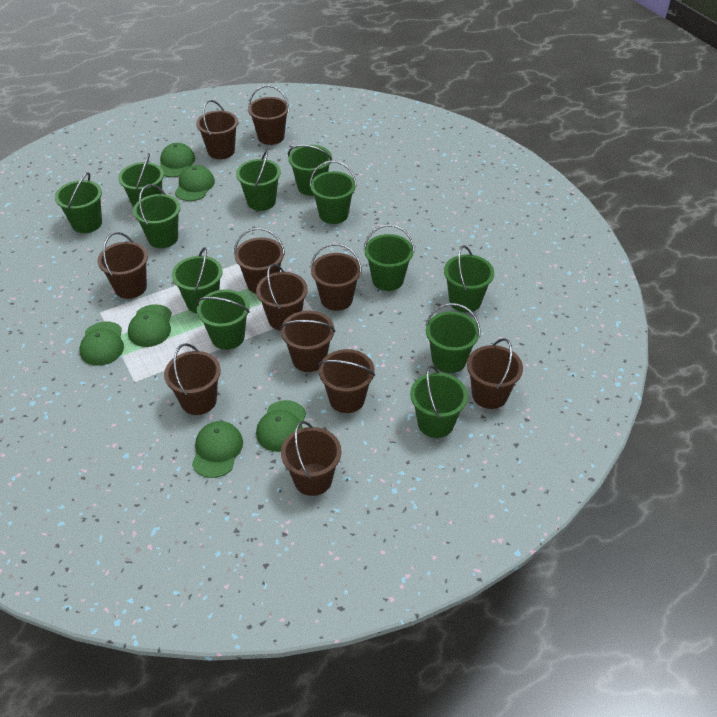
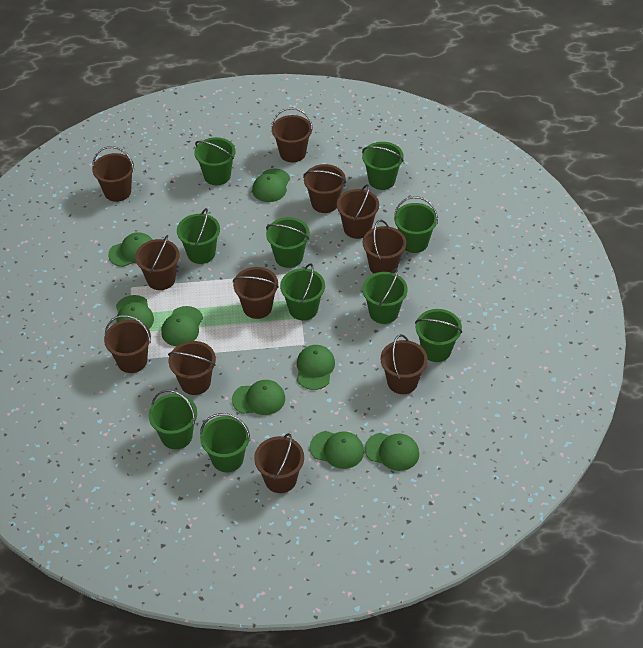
green bucket: [55,172,102,233] [118,154,164,208] [133,184,180,248] [172,247,223,313] [196,289,250,350] [236,150,281,211] [288,145,332,196] [309,160,357,224] [364,224,414,291] [410,365,468,438] [426,303,481,373] [444,245,494,313] = 12 -> [148,390,197,449] [177,208,220,264] [194,137,235,185] [200,413,250,472] [266,217,310,268] [280,263,325,320] [362,142,404,190] [362,268,408,324] [394,196,438,253] [415,309,462,362] = 10
green cap: [79,322,124,366] [128,304,172,347] [160,143,195,177] [175,165,215,201] [192,421,243,478] [256,400,306,452] = 6 -> [108,232,153,267] [116,295,154,329] [161,306,203,346] [232,380,285,415] [252,168,290,202] [297,345,335,390] [310,431,364,469] [365,433,419,471] = 8

